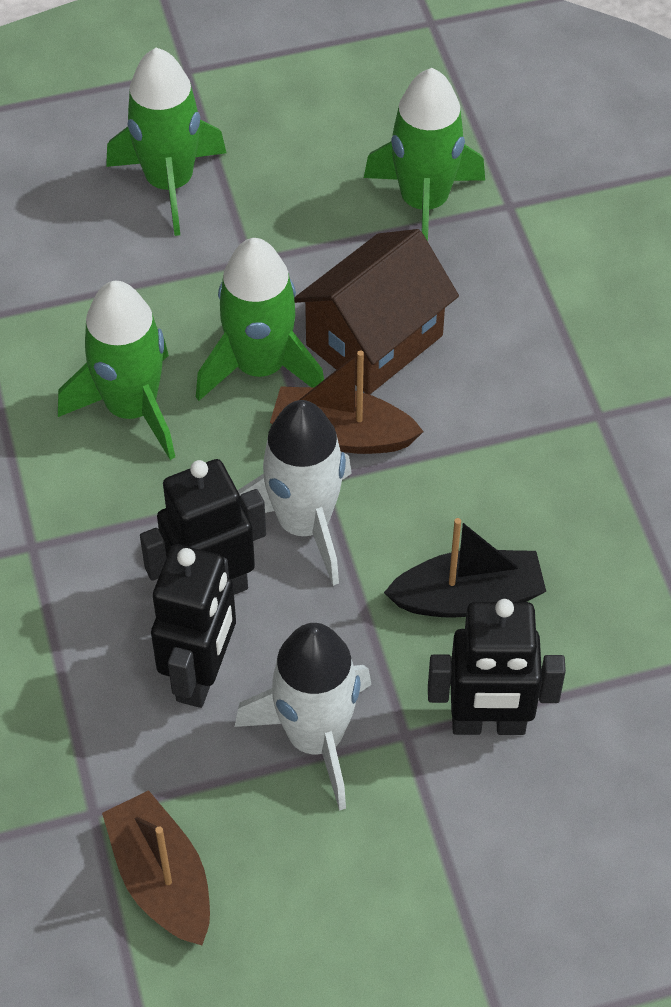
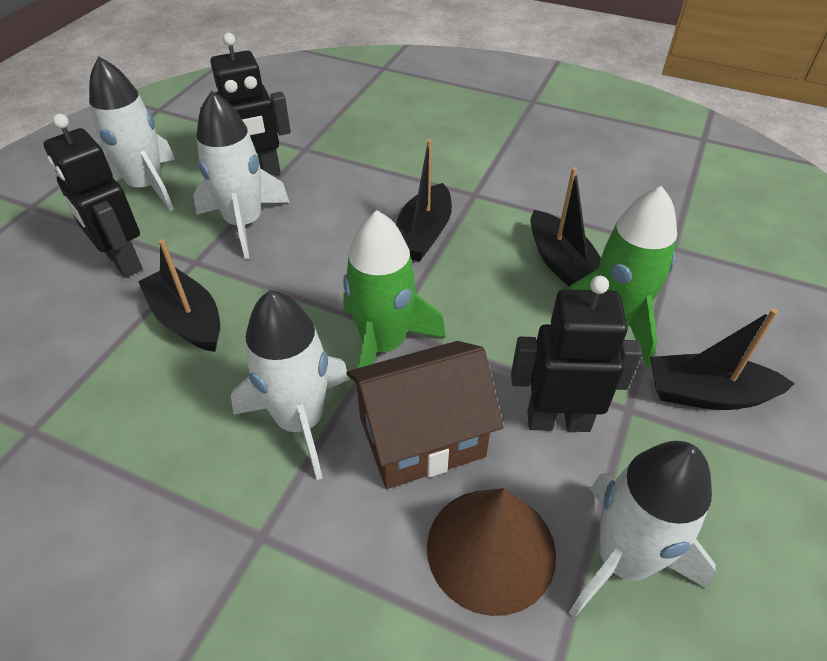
black boat: [384,518,546,618] = 1 -> [138,239,220,352] [396,139,452,261] [531,167,601,286] [650,308,795,410] = 4
brown boat: [102,790,210,945] [270,350,424,454] = 2 -> none = 0
brown cone: none = 0 -> [427,488,556,616] = 1
green rocket: [58,281,175,460] [106,47,226,236] [196,238,324,401] [364,68,485,241] = 4 -> [343,210,446,368] [566,186,677,367] = 2
white rocket: [234,623,372,811] [237,400,352,586] = 2 -> [89,57,175,211] [193,91,290,259] [231,290,350,480] [569,441,716,618] = 4

